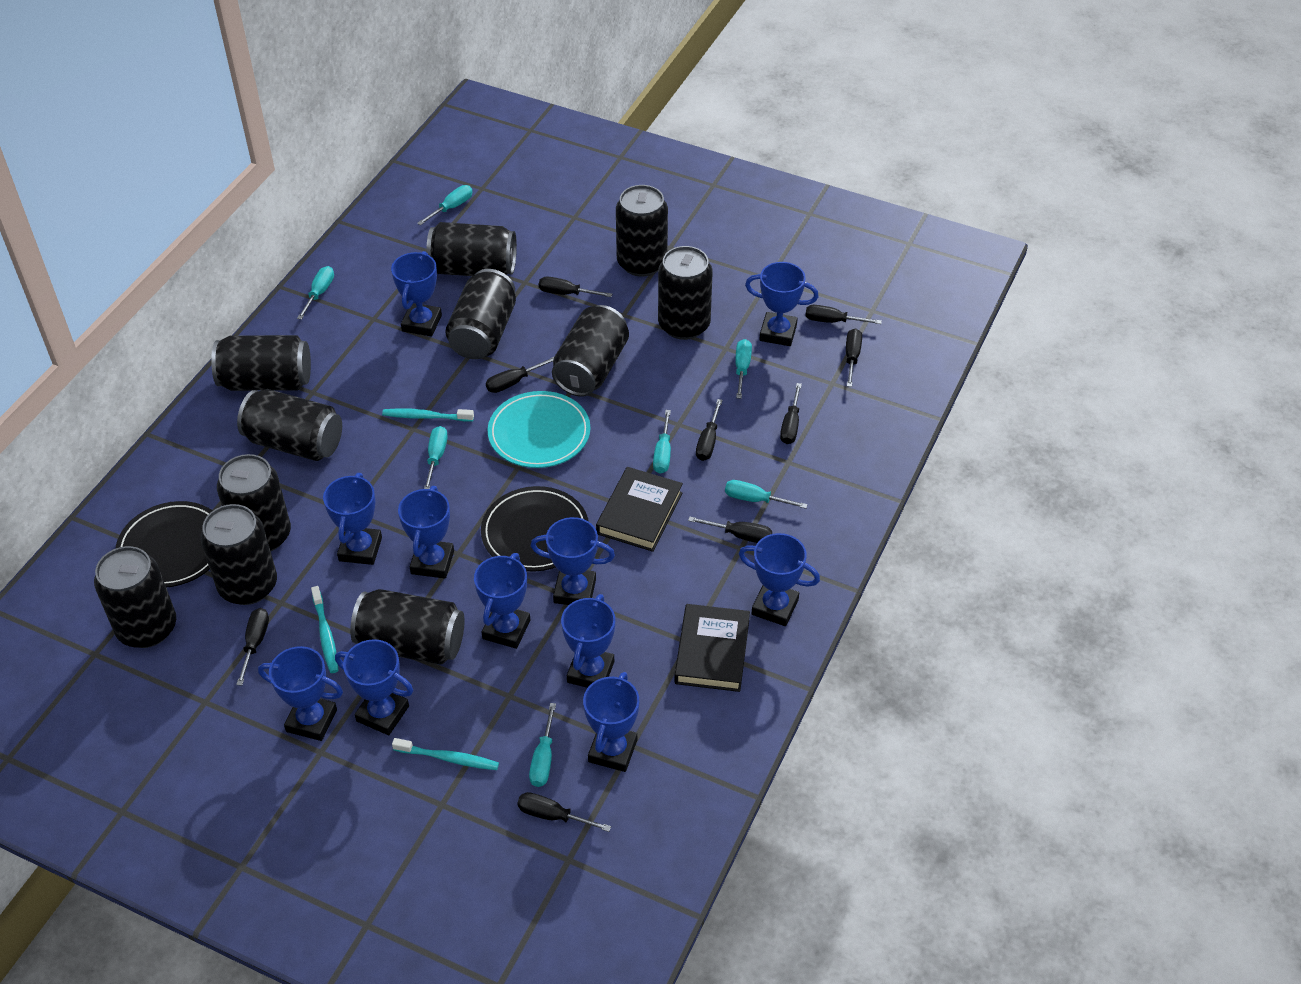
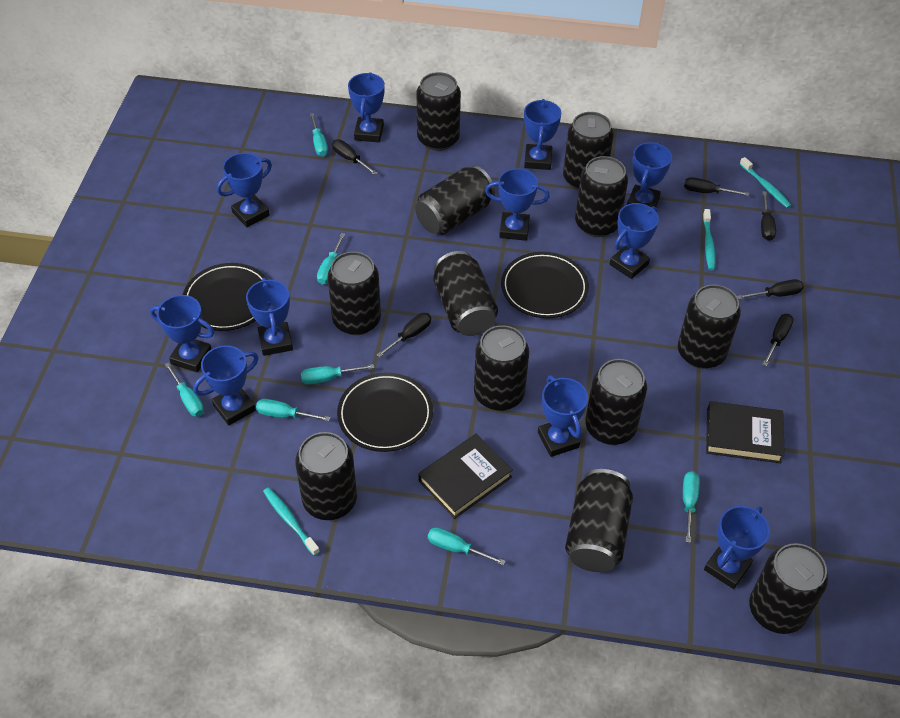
black can: [94,546,176,648] [201,504,277,605] [211,335,311,391] [217,454,291,551] [237,389,342,461] [350,589,465,665] [426,222,517,276] [445,269,516,359] [552,305,629,397] [616,185,668,277] [658,246,712,340] = 11 -> [295,432,357,520] [328,252,381,335] [415,166,495,235] [417,72,461,151] [433,251,498,336] [474,325,529,411] [563,112,614,190] [565,469,633,572] [575,156,628,237] [585,359,647,445] [678,285,741,369] [749,543,828,634] = 12
black plate: [115,501,213,587] [481,486,589,571] = 2 -> [183,263,268,331] [337,373,433,452] [501,252,589,318] = 3
black screwdriver: [236,608,269,686] [486,356,555,393] [517,792,611,832] [539,277,612,297] [688,516,772,543] [696,399,723,461] [780,383,802,444] [805,305,882,324] [846,328,862,387] = 9 -> [332,139,377,175] [377,313,431,358] [684,177,749,196] [737,279,804,299] [761,191,776,241] [762,314,794,366] = 6
turquoise plate: [488,391,590,468] = 1 -> none = 0

